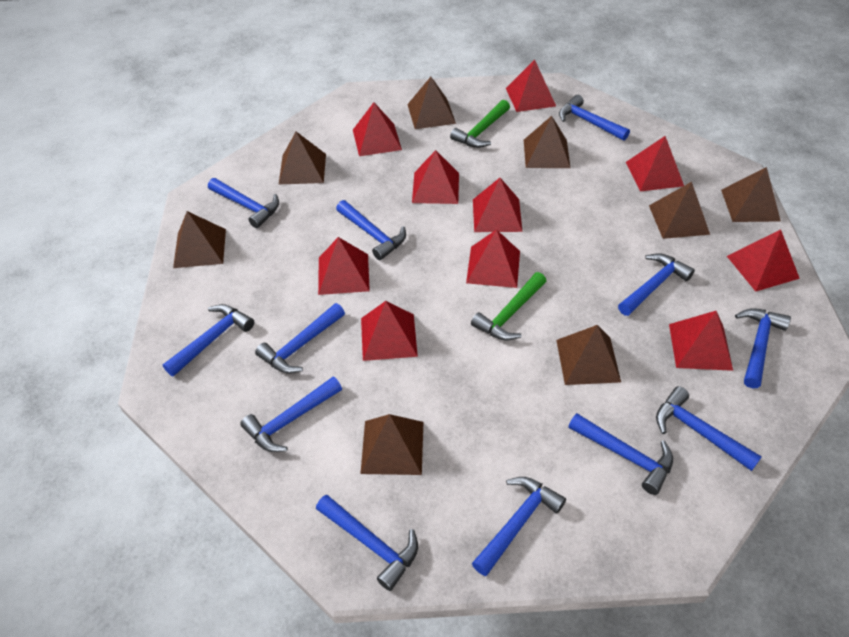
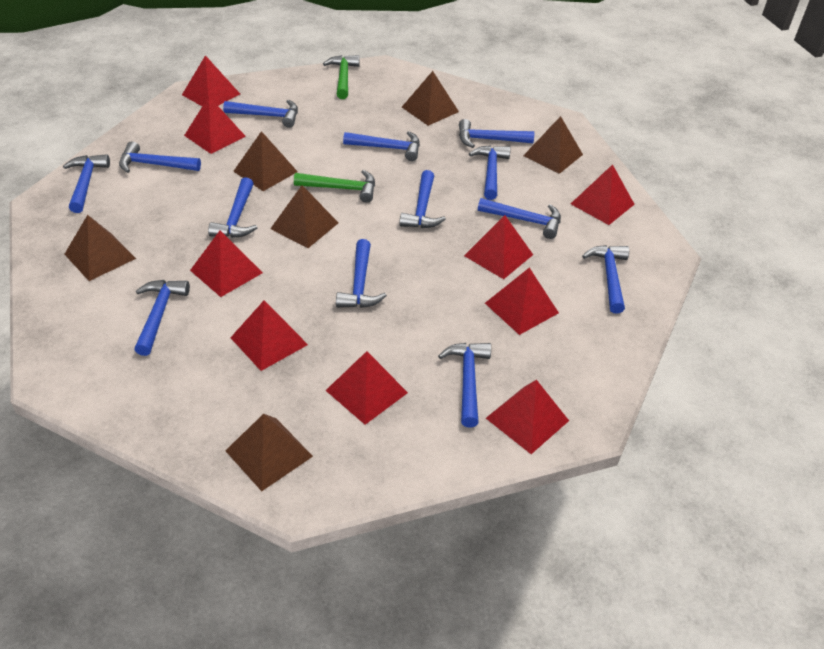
blue hammer: [163,304,254,377] [208,178,279,228] [240,377,342,452] [255,303,345,373] [316,494,418,591] [336,200,406,260] [472,477,566,576] [559,95,630,141] [568,413,673,495] [618,253,695,316] [656,386,762,471] [735,308,791,388] = 12 -> [63,154,110,213] [119,141,201,173] [134,280,190,356] [208,177,258,238] [223,100,298,128] [336,239,387,308] [343,131,420,161] [399,170,446,228] [438,343,491,428] [459,119,534,148] [469,145,511,200] [478,198,561,239] [582,245,629,314] = 13
brown pyramid: [173,211,226,268] [279,132,326,184] [360,414,423,475] [407,77,456,129] [524,116,570,168] [556,325,621,385] [649,182,710,239] [721,167,781,222] = 8 -> [64,215,136,281] [225,414,313,491] [233,131,298,191] [270,185,339,248] [402,71,459,126] [523,116,583,174] = 6
red pyramid: [318,237,370,295] [353,102,402,156] [361,301,418,361] [412,150,459,204] [466,229,520,288] [473,178,522,232] [506,60,556,112] [626,136,684,191] [669,311,733,371] [727,230,800,292] = 10 -> [182,55,240,106] [184,96,246,154] [190,231,263,297] [230,300,308,371] [325,351,408,425] [464,215,533,279] [485,268,559,335] [486,380,569,454] [571,164,635,225] = 9

